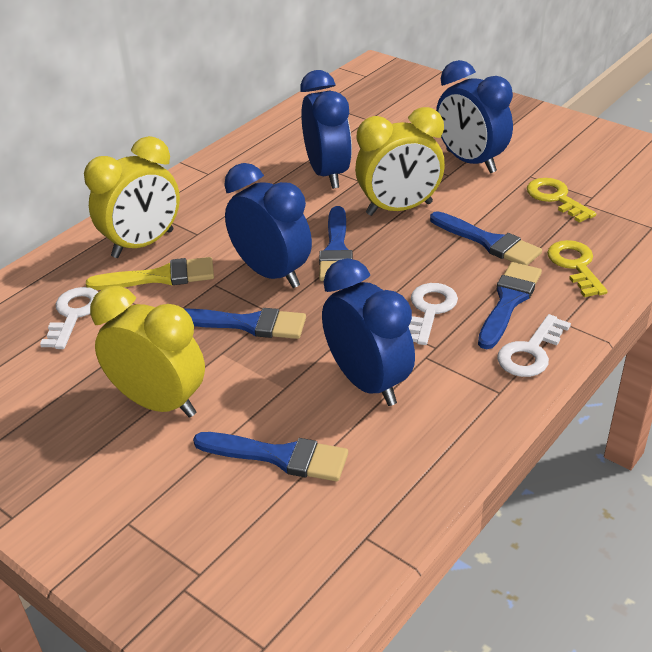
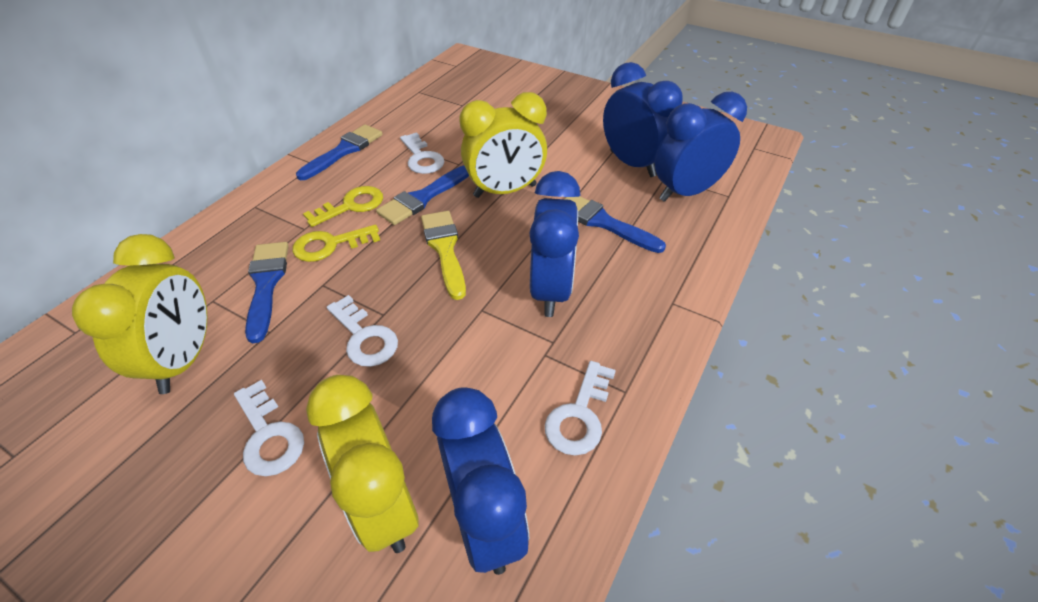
blue brush: [185,308,306,339] [193,432,348,482] [319,206,353,281] [430,211,542,266] [478,262,542,349] = 5 -> [245,242,289,343] [296,124,383,180] [376,166,469,225] [565,196,666,253] = 4
white key: [40,287,98,349] [409,283,458,345] [497,314,571,377] = 3 -> [234,380,304,476] [327,295,398,367] [400,132,445,174] [545,361,616,455] = 4

